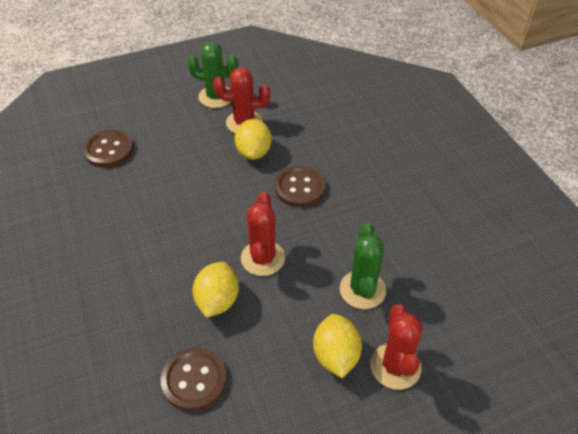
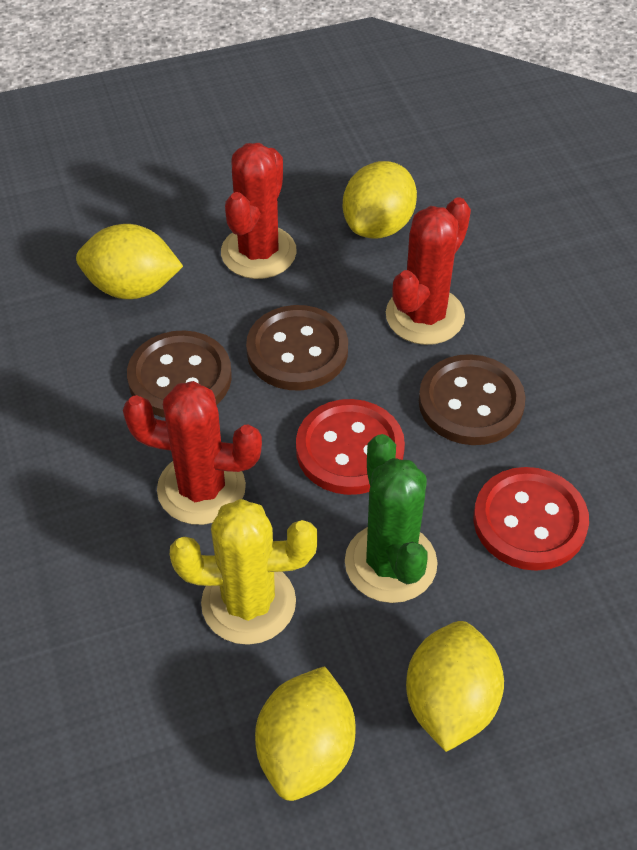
green cactus: [187,42,238,108] [340,223,386,309] = 2 -> [345,434,438,603] = 1
red button: none = 0 -> [296,399,405,495] [473,467,589,571] = 2
yellow cactus: none = 0 -> [170,499,317,645] = 1
yellow lemon: [193,262,239,318] [235,119,272,160] [313,314,362,378] = 3 -> [76,224,183,299] [255,666,356,801] [343,161,417,238] [406,621,504,752] = 4

